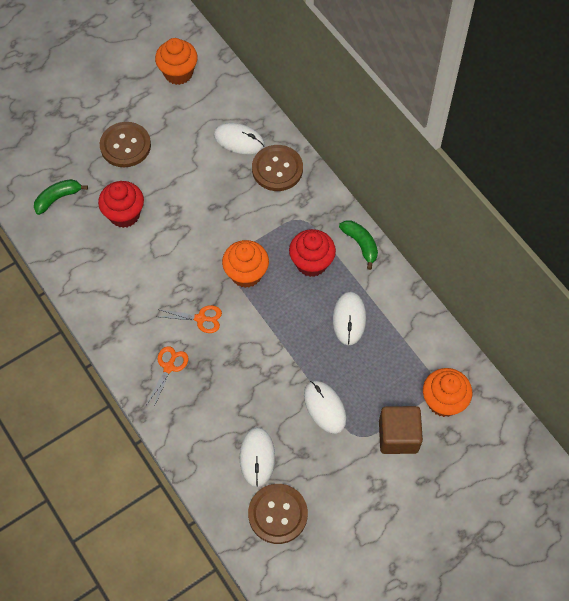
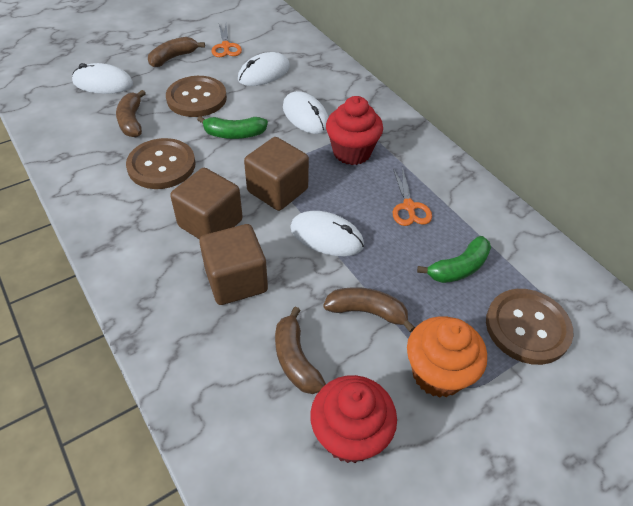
brown banana: none = 0 -> [116,90,146,137] [148,37,205,67] [275,307,326,394] [323,287,415,332] = 4
brown cube: [379,406,423,454] = 1 -> [170,168,243,239] [199,224,268,305] [244,137,309,211] = 3
orange cupcake: [155,38,198,85] [222,240,269,288] [423,368,472,417] = 3 -> [407,316,487,398] = 1

